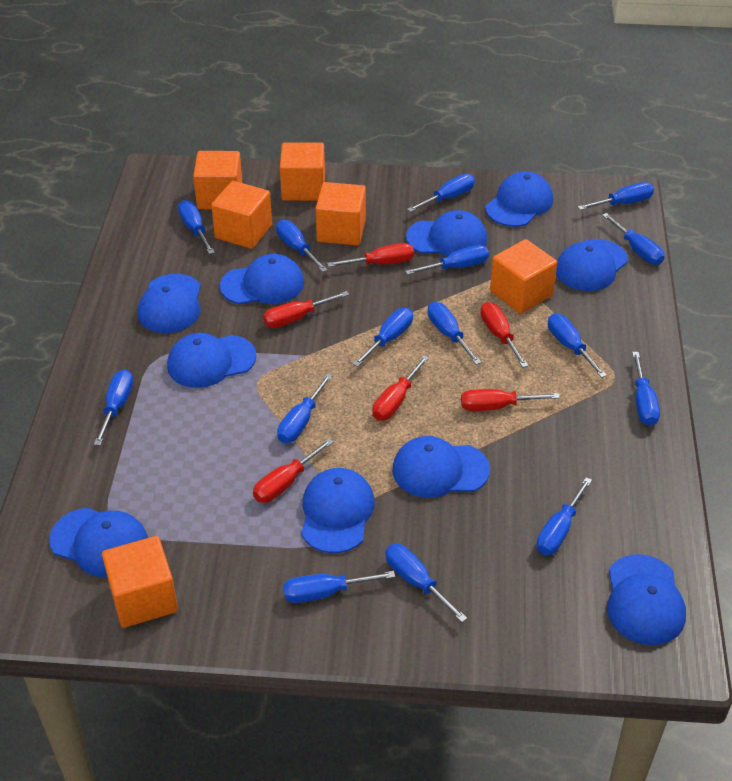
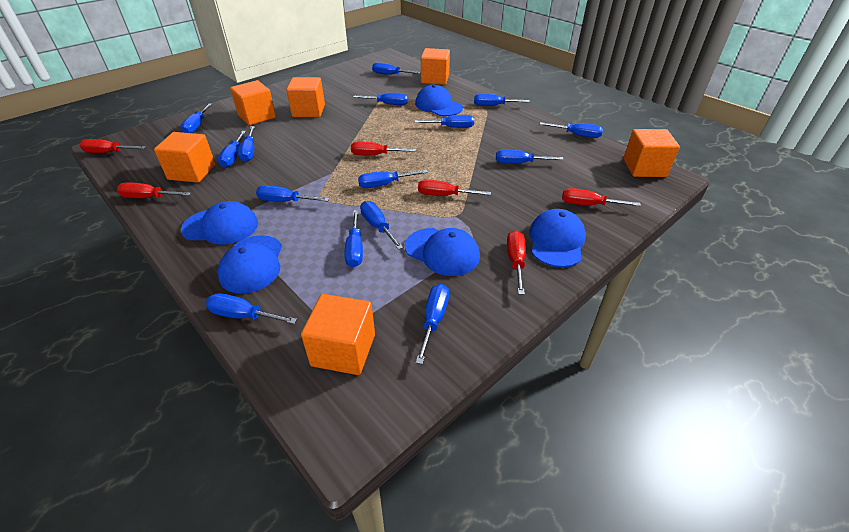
blue cap: [49,508,148,577] [138,274,201,333] [167,333,256,388] [220,254,304,304] [301,468,375,553] [392,436,490,498] [406,210,487,256] [485,172,553,227] [556,239,628,291] [607,554,686,645] = 10 -> [181,201,258,245] [217,235,282,294] [405,228,480,276] [415,85,463,116] [529,209,586,268] = 5

